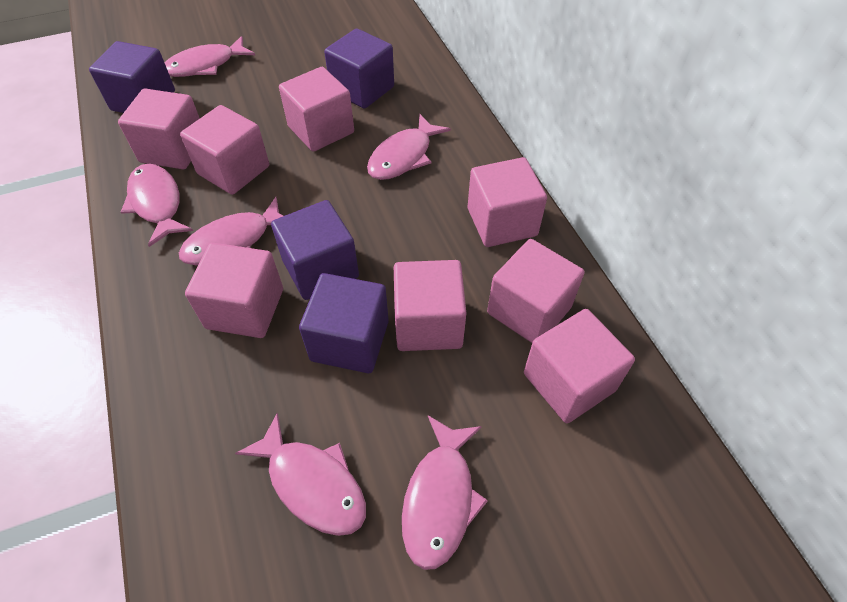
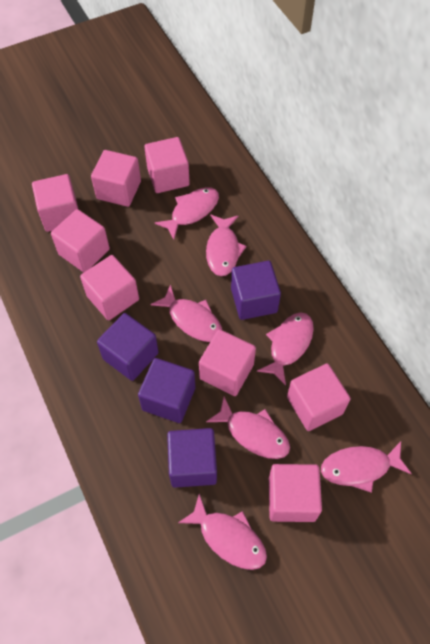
pink fish: [121,163,193,247] [165,36,255,77] [179,197,283,266] [235,413,366,536] [367,114,451,180] [402,415,488,570] = 6 -> [150,284,222,342] [155,187,219,240] [178,494,267,570] [206,215,246,276] [206,397,290,459] [257,312,314,385] [321,442,412,493] = 7

